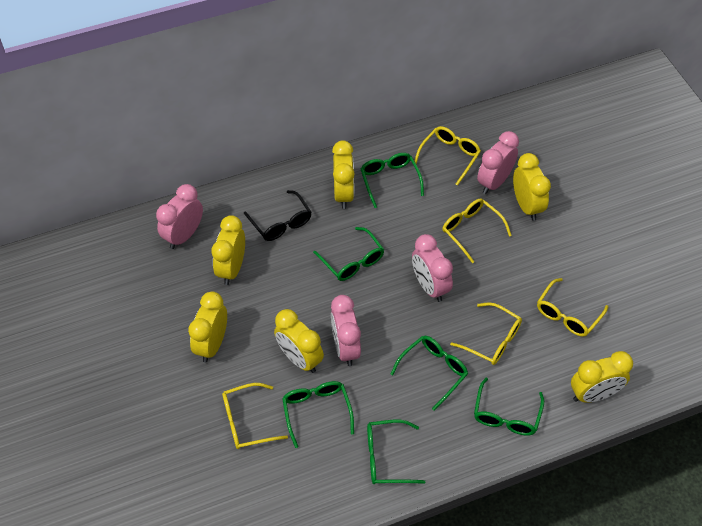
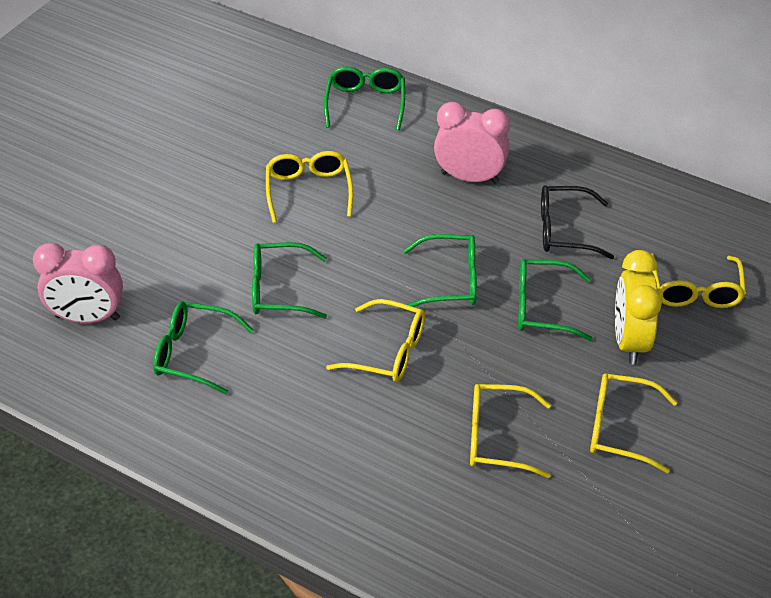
green glasses: [282,381,354,448] [313,227,384,281] [361,153,424,208] [367,420,425,484] [391,336,468,410] [474,378,544,436] = 6 -> [153,302,253,395] [252,242,327,319] [324,66,405,130] [403,234,477,310] [518,259,593,341] = 5
pink clock: [156,184,203,249] [331,295,361,366] [412,234,453,302] [477,131,519,194] = 4 -> [33,243,123,323] [434,102,510,184] = 2
yellow clock: [188,292,227,362] [211,215,245,285] [274,309,324,373] [332,141,355,209] [513,153,551,221] [571,351,633,403] = 6 -> [615,250,662,365] = 1

